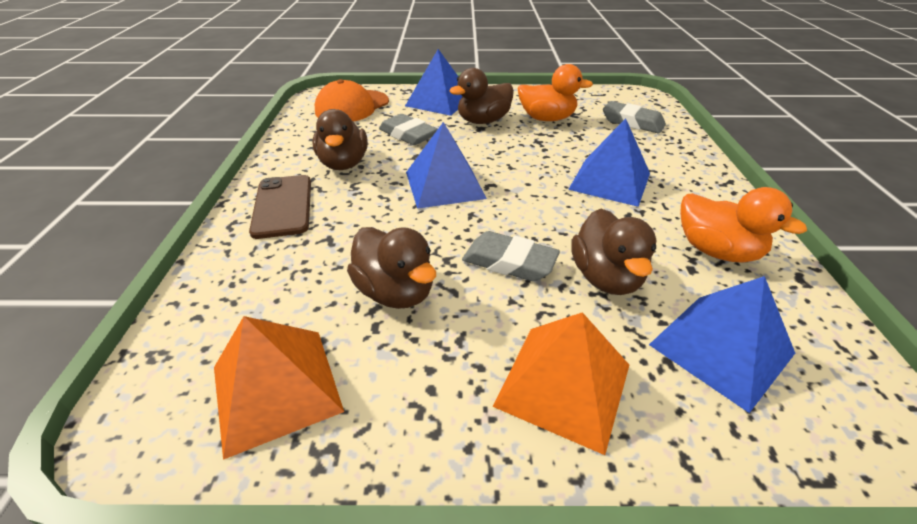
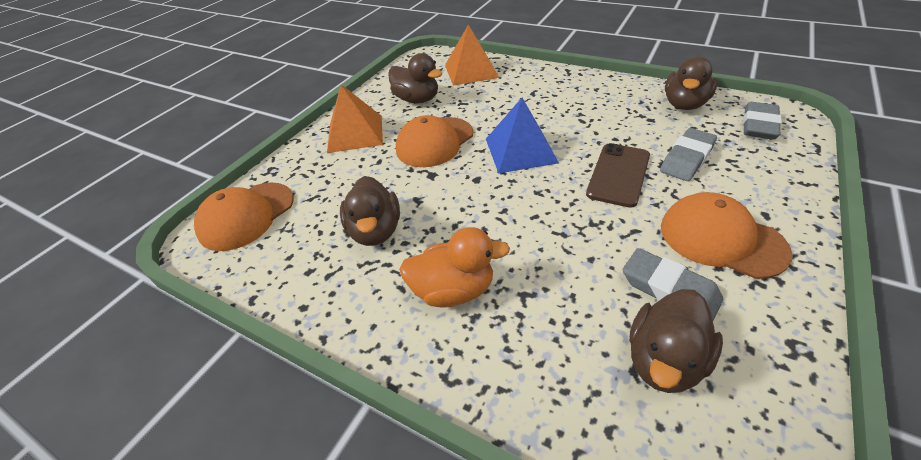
blue pyramid: [405,49,463,116] [406,122,487,209] [568,119,650,207] [649,276,795,413] = 4 -> [486,98,559,173] = 1
orange cap: [315,79,389,122] = 1 -> [194,182,294,251] [396,115,473,167] [661,192,792,279] = 3
orange duck: [517,64,593,121] [680,187,807,263] = 2 -> [399,227,510,308] = 1

